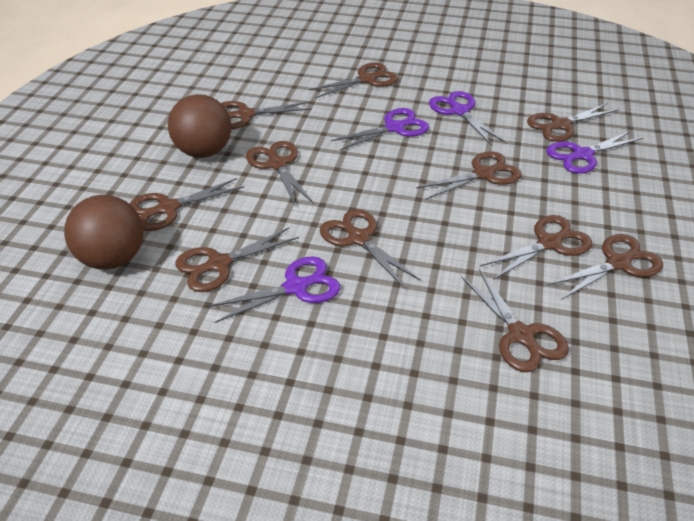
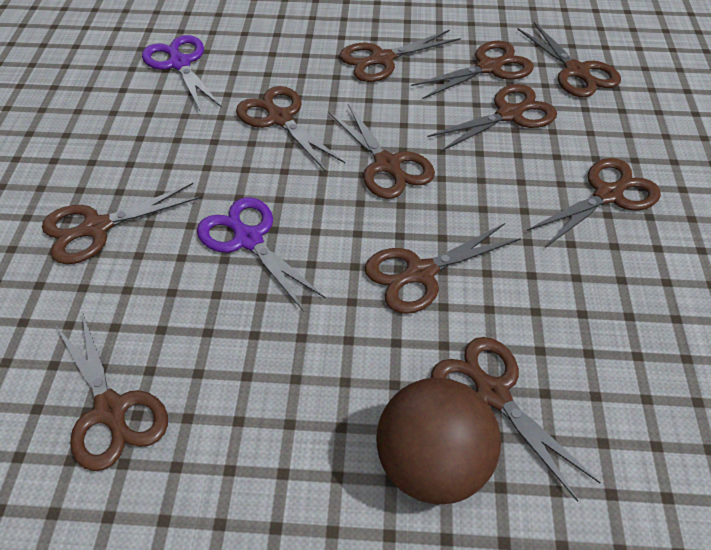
brown ball: [64,195,143,269] [168,94,231,158] = 2 -> [376,378,501,505] = 1
purple scissors: [207,256,340,323] [331,108,429,151] [429,91,505,145] [546,131,643,174] = 4 -> [142,35,222,112] [197,197,326,312] = 2

